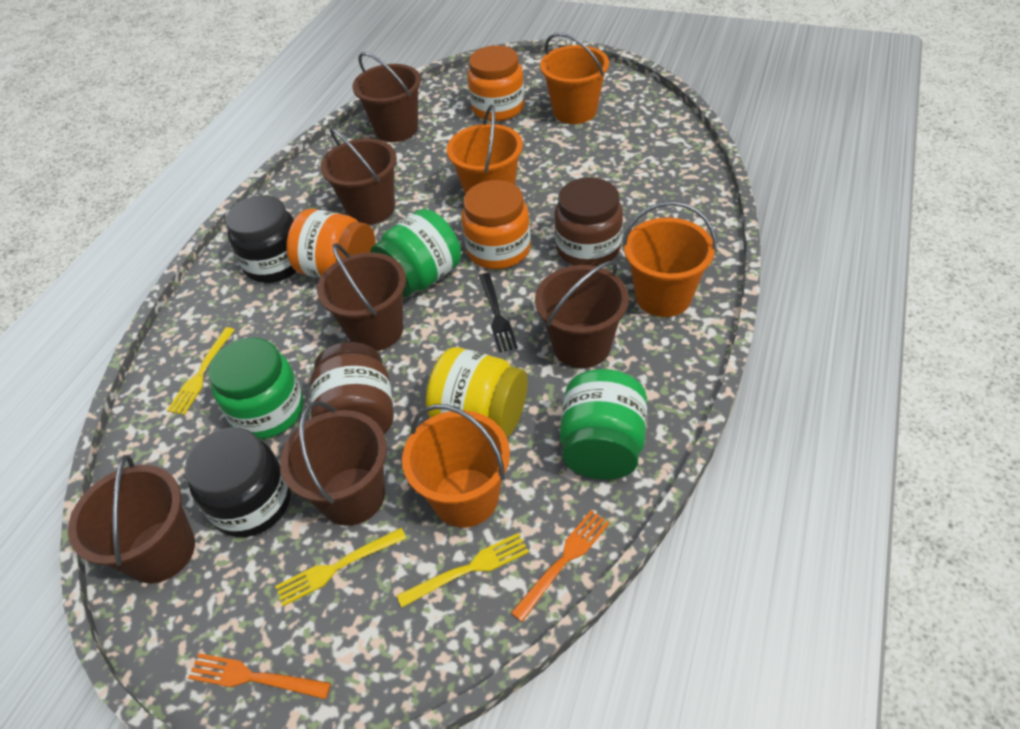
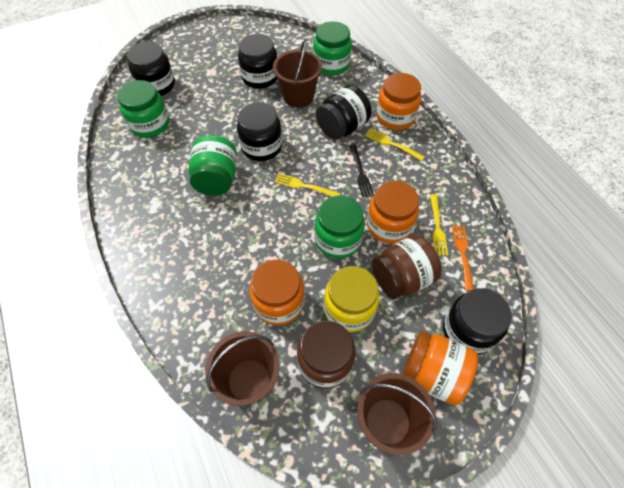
black jar: [185,427,291,537] [226,195,297,283] = 2 -> [127,42,175,96] [237,102,282,161] [238,34,278,89] [316,85,371,140] [443,288,511,355] = 5
brown bucket: [68,455,195,583] [280,401,387,526] [317,243,406,351] [320,128,397,225] [353,52,421,142] [535,261,629,368] = 6 -> [205,331,280,406] [273,39,322,108] [357,373,437,455] = 3
green jar: [208,337,303,439] [370,209,461,297] [560,369,647,480] = 3 -> [118,80,169,138] [189,135,237,196] [313,21,352,76] [314,195,365,259] = 4
orange bucket: [402,404,510,528] [447,104,523,194] [540,33,609,124] [622,201,717,317] = 4 -> none = 0
orange fork: [188,653,331,699] [511,510,610,622] = 2 -> [452,225,474,291] = 1
orange jar: [286,209,376,279] [461,180,531,269] [467,45,525,121] = 3 -> [249,259,305,325] [367,181,419,244] [376,73,421,130] [403,331,478,405] = 4

